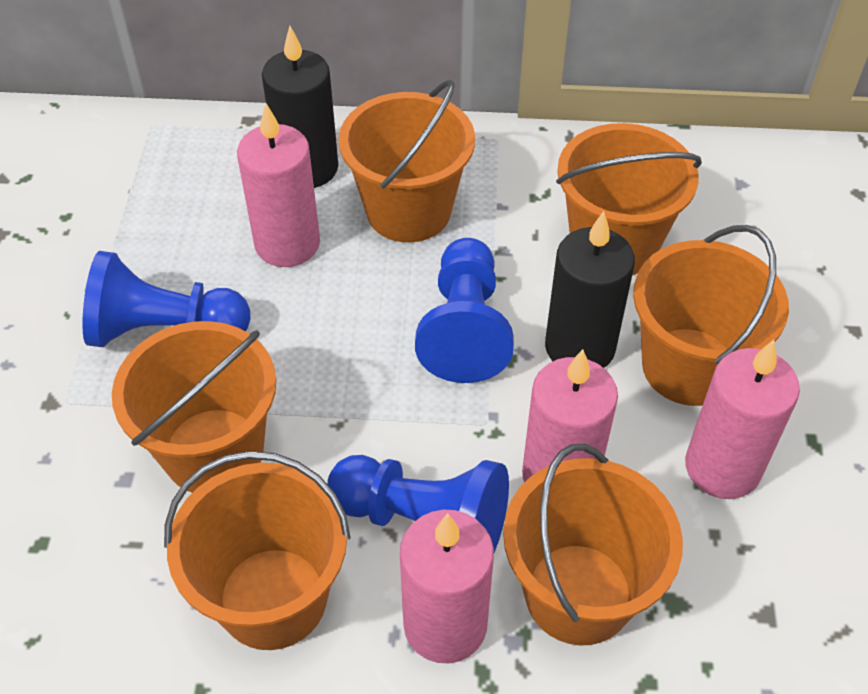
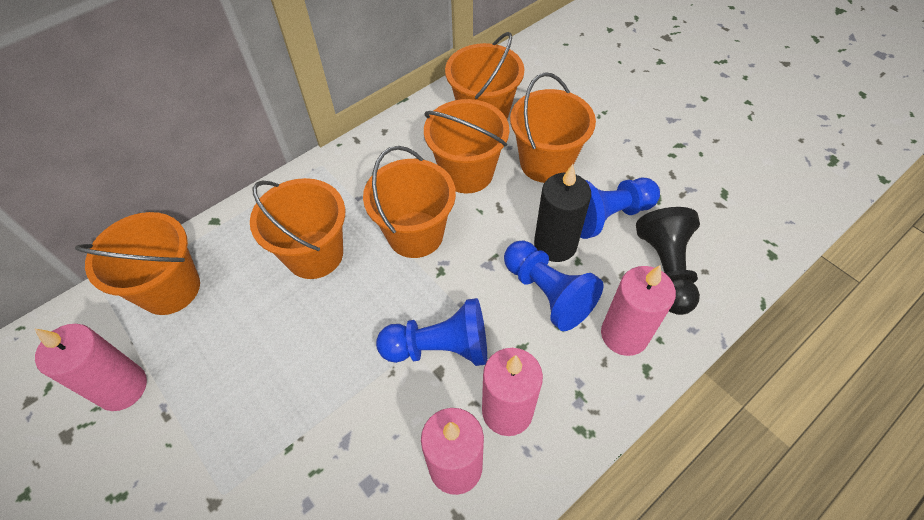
black candle: [262,26,338,188] [545,211,635,368] = 2 -> [534,164,591,262] = 1
black pawn: none = 0 -> [636,207,700,315] = 1

